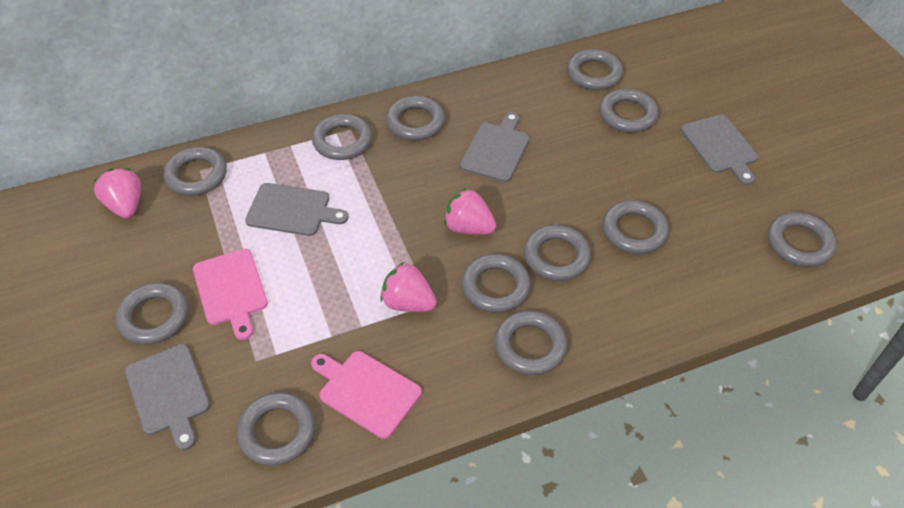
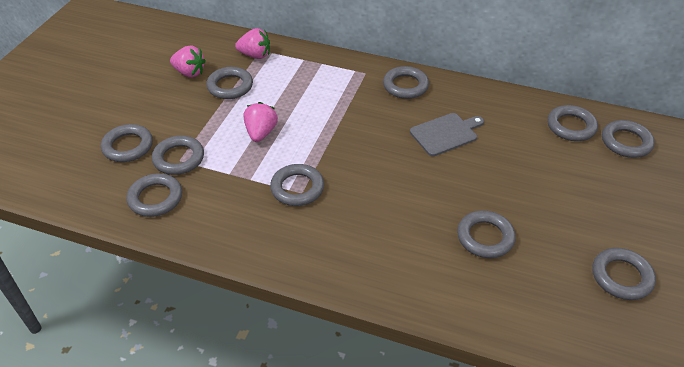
grey cutting board: [125,344,210,450] [245,183,348,236] [460,112,530,182] [681,115,758,185] = 4 -> [410,113,484,156] = 1
grey ring: [116,283,188,345] [163,147,227,196] [236,392,315,466] [312,114,372,160] [386,96,445,140] [461,254,531,313] [494,310,567,375] [524,225,591,281] [567,49,623,90] [599,89,658,133] [603,200,669,254] [768,212,837,267] = 12 -> [101,124,153,162] [127,173,182,217] [152,135,204,175] [207,67,253,99] [270,164,324,206] [383,66,429,99] [457,211,516,258] [547,105,598,141] [592,248,656,300] [602,120,655,158] = 10
pink cutting board: [193,249,268,340] [311,351,422,439] = 2 -> none = 0

